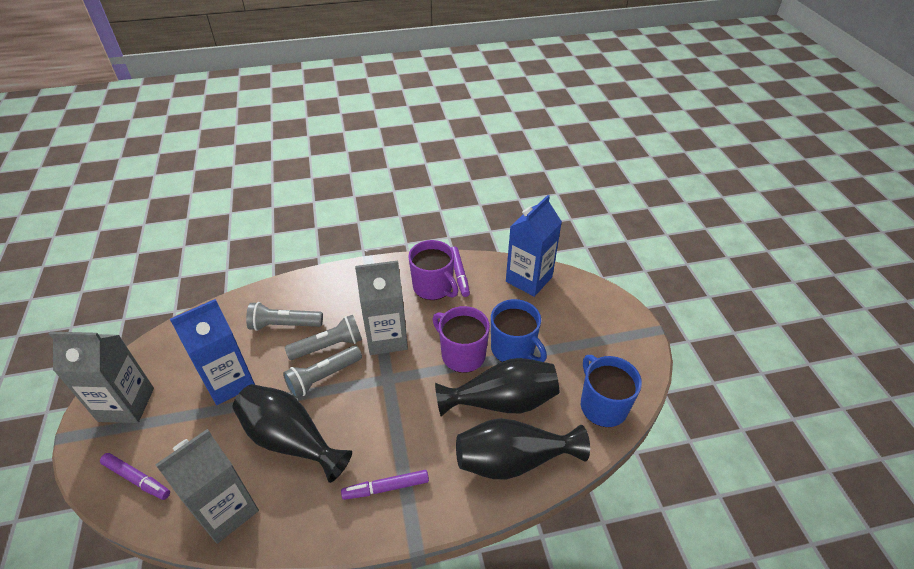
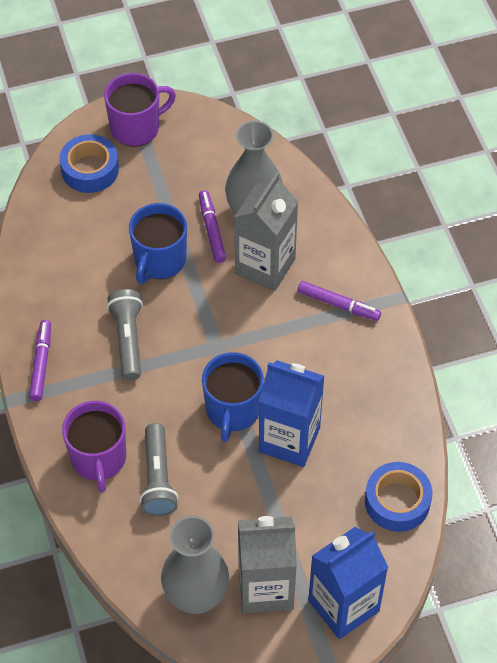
black vase: [233,384,352,483] [435,358,559,416] [456,418,590,479] = 3 -> none = 0
blue tape: none = 0 -> [60,134,119,193] [365,462,432,532] = 2
grey carton: [49,332,154,423] [155,429,259,544] [355,261,408,355] = 3 -> [234,173,298,291] [238,516,297,614] = 2
grey flashlight: [246,302,323,331] [283,346,362,399] [285,315,362,360] = 3 -> [107,289,143,380] [140,423,178,517] = 2
grey vase: none = 0 -> [161,516,229,614] [225,120,283,215] = 2

